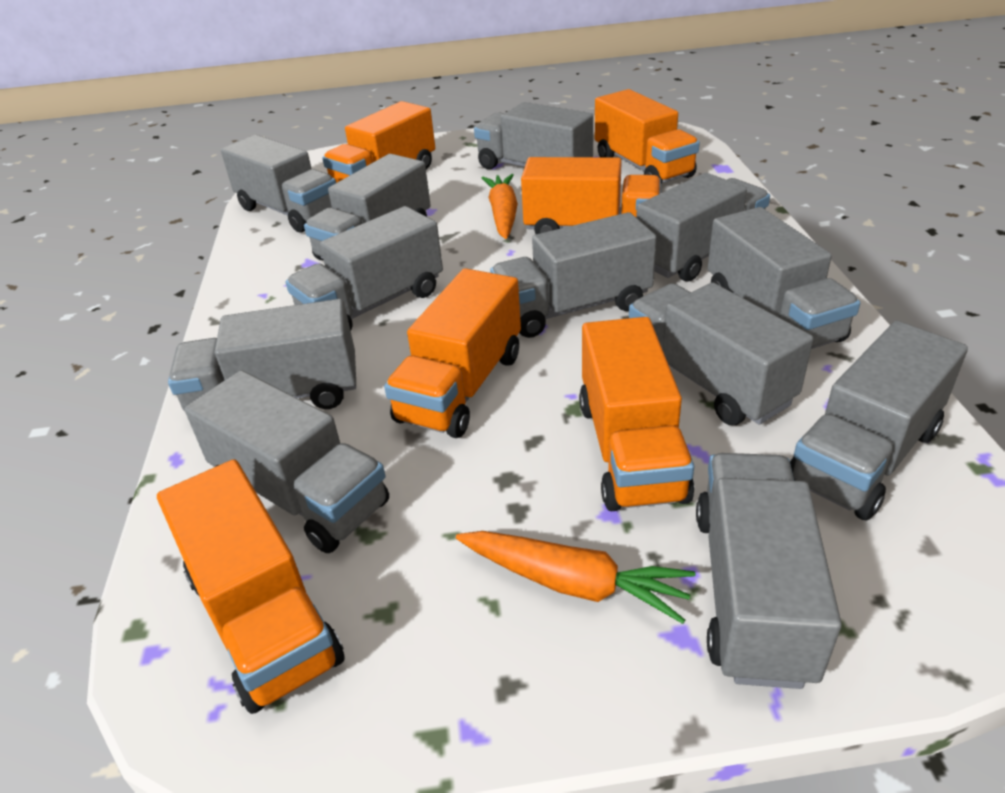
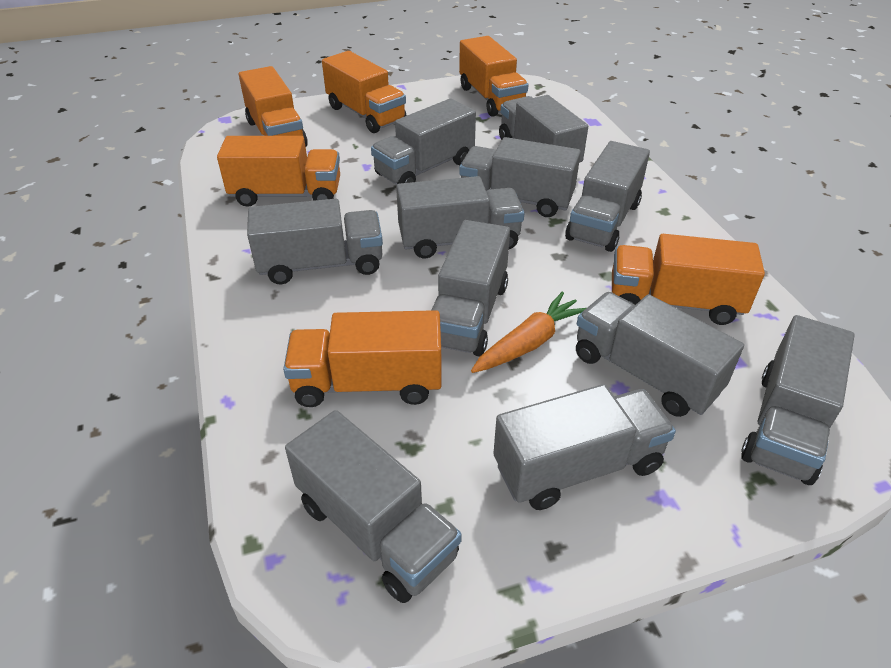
grey truck: [168,299,356,411] [184,370,389,553] [221,135,336,232] [285,206,443,330] [304,154,431,261] [474,102,594,169] [490,212,657,338] [629,283,813,425] [636,173,770,282] [696,453,842,689] [708,207,860,349] [790,321,968,520] = 12 -> [247,199,383,284] [285,410,462,603] [371,98,476,185] [396,176,524,259] [431,220,510,357] [459,137,581,217] [493,384,676,510] [499,95,588,163] [565,141,650,252] [576,292,744,417] [741,315,855,485] = 11
orange carrot: [456,531,696,624] [482,174,518,239] = 2 -> [471,291,586,373] = 1

